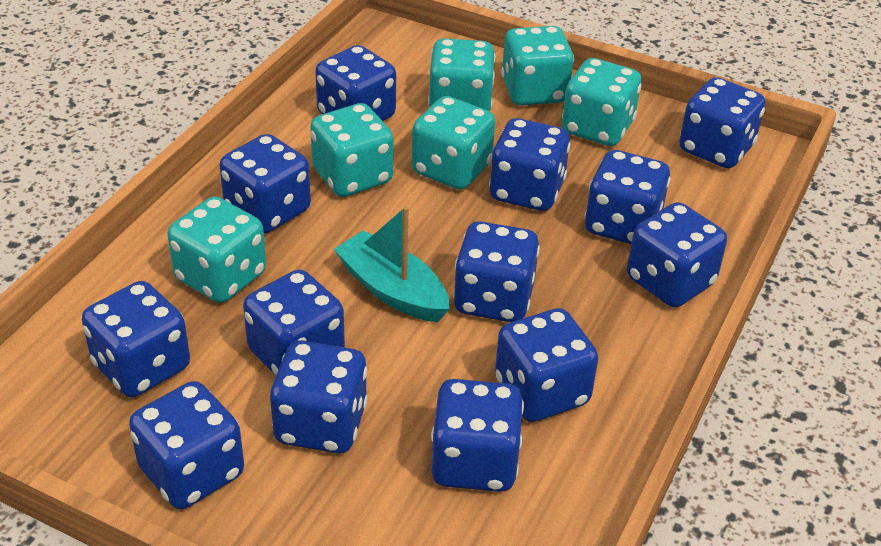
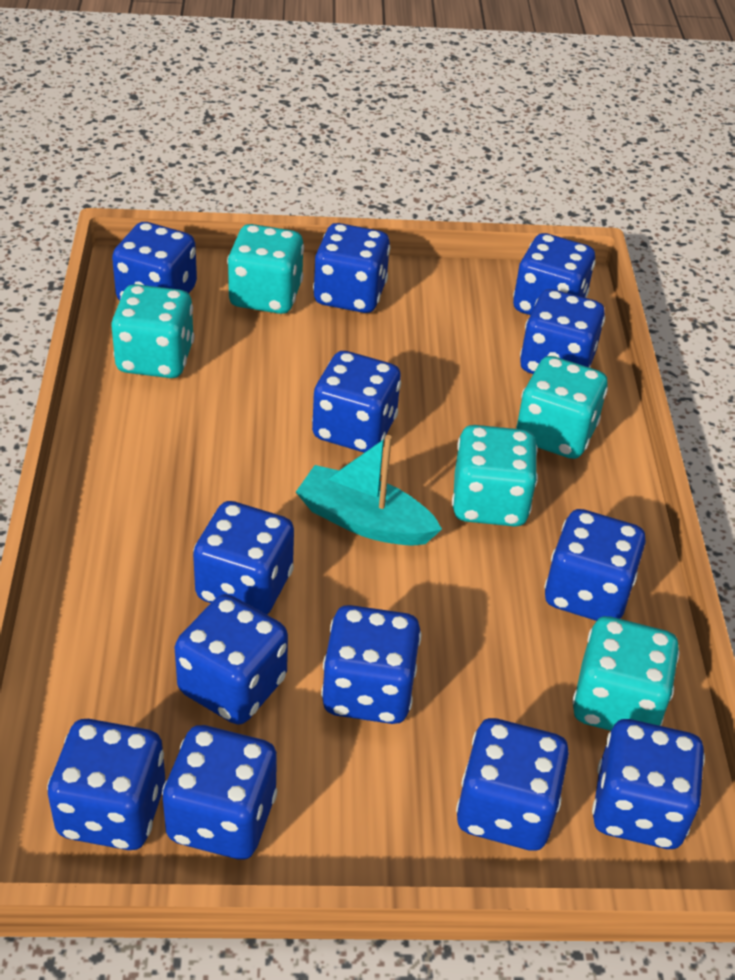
turquoise dice: [167,196,266,303] [310,103,394,197] [412,96,495,190] [428,38,495,112] [501,26,574,105] [562,58,641,146] = 6 -> [111,284,194,378] [227,224,304,314] [452,425,538,527] [516,356,608,459] [572,616,680,731] = 5

